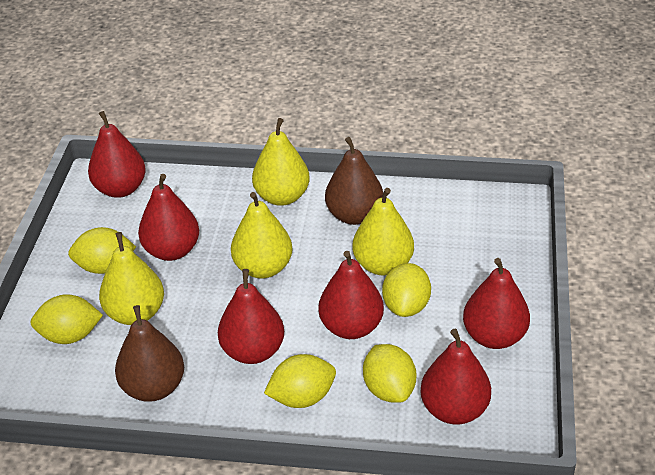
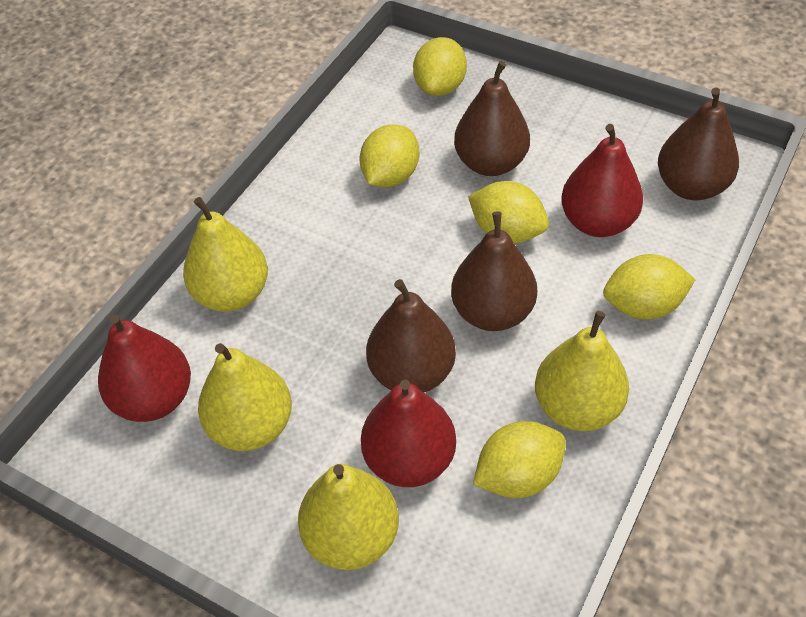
brown pear: [115,305,184,402] [325,137,383,225] = 2 -> [366,279,456,392] [451,211,537,331] [454,61,530,176] [658,87,739,200] = 4
red pear: [88,111,146,198] [138,174,199,261] [218,269,284,364] [318,251,384,339] [420,329,491,424] [463,258,530,349] = 6 -> [98,314,191,422] [361,379,456,487] [561,124,643,237] = 3

